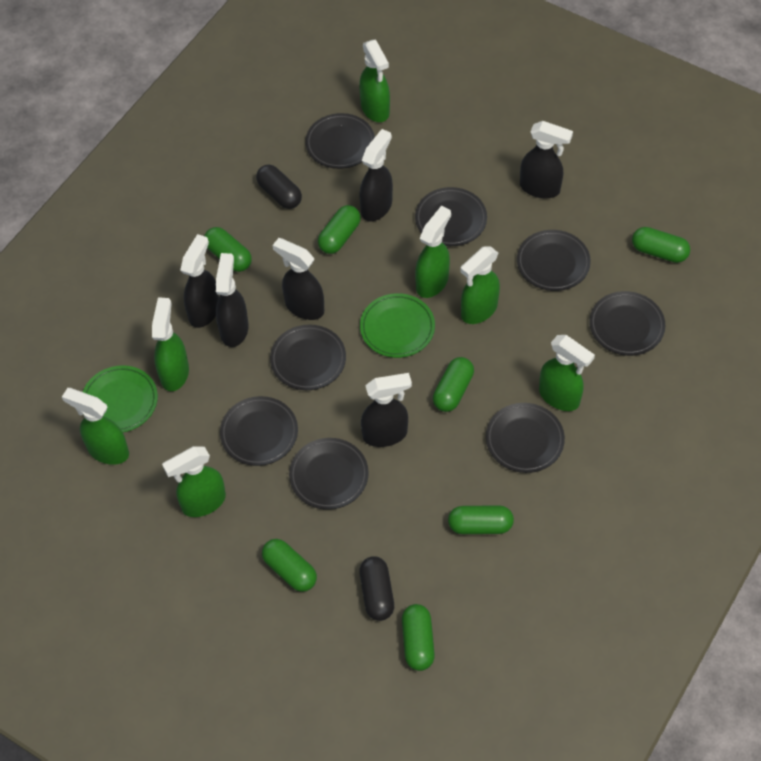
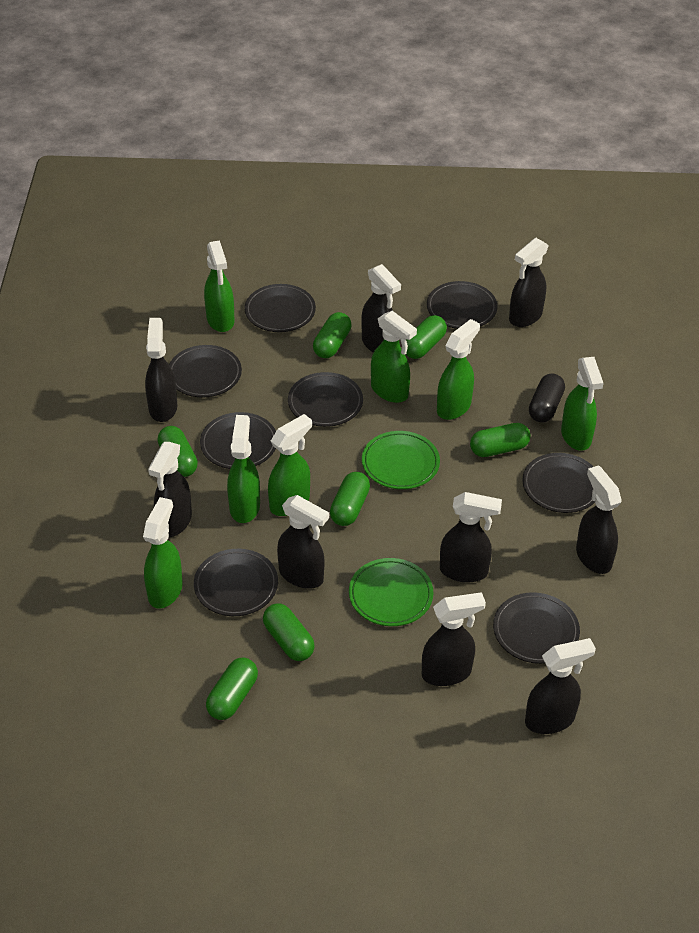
black capsule: [256,165,302,209] [359,556,394,621] = 2 -> [529,374,565,423] = 1
black spray bottle: [180,234,219,328] [216,253,249,347] [273,238,324,320] [359,129,393,221] [361,373,412,447] [520,121,573,199] = 6 -> [145,318,177,422] [148,442,192,537] [277,495,329,588] [361,264,401,353] [422,592,486,686] [440,492,502,583] [509,238,549,327] [525,638,596,734] [576,465,622,574] = 9

